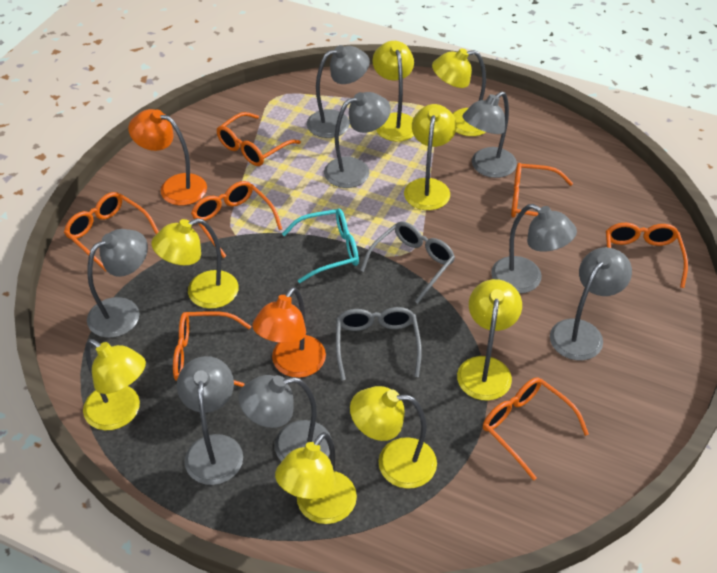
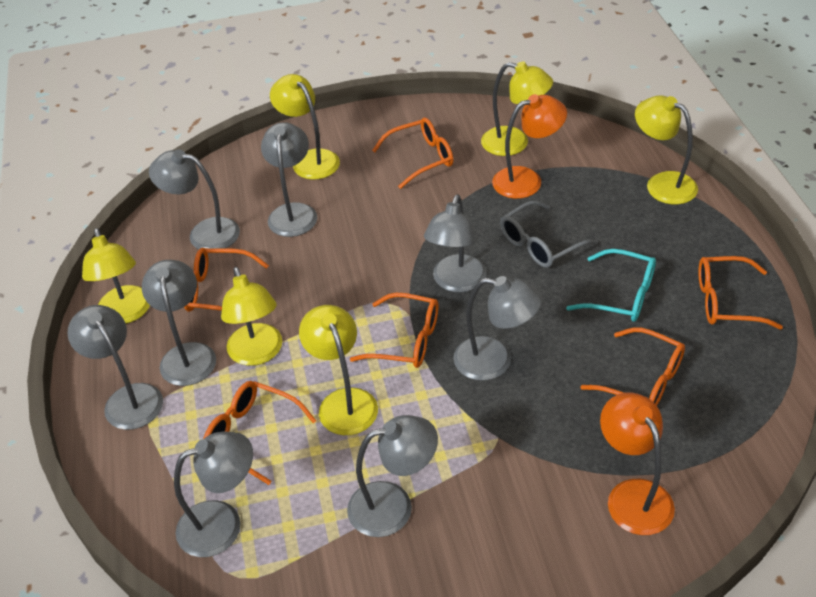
grey glasses: [336,307,422,381] [360,221,455,304] = 2 -> [500,201,598,268] = 1
orange glasses: [64,192,159,272] [173,311,251,387] [191,181,282,258] [217,112,301,166] [483,377,589,481] [511,163,573,218] [606,223,688,288] = 7 -> [184,248,269,312] [203,381,316,485] [350,293,438,368] [372,118,453,189] [580,327,685,405] [698,256,783,330] = 6
yellow lamp: [83,339,146,430] [152,218,239,309] [275,432,357,524] [350,386,437,489] [372,41,414,141] [404,104,457,210] [432,48,486,136] [457,279,522,401] = 8 -> [82,228,150,324] [221,267,282,366] [270,74,340,180] [299,305,378,435] [481,61,553,156] [635,95,698,204] = 6

